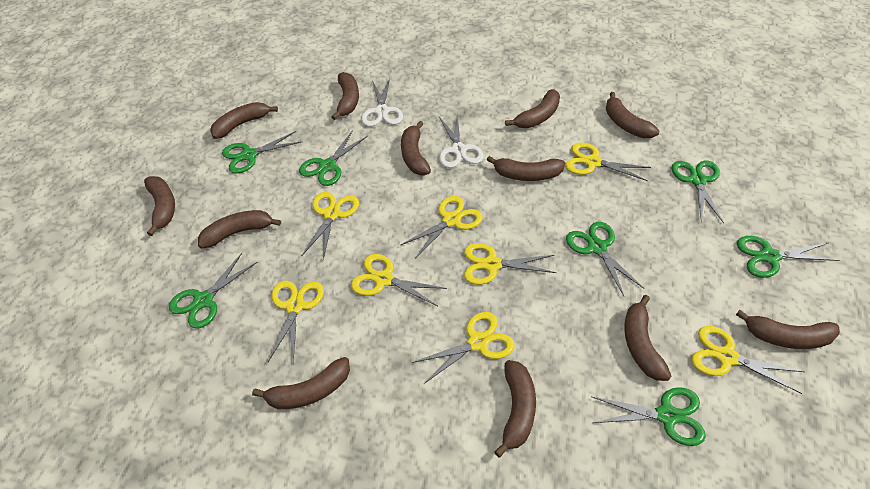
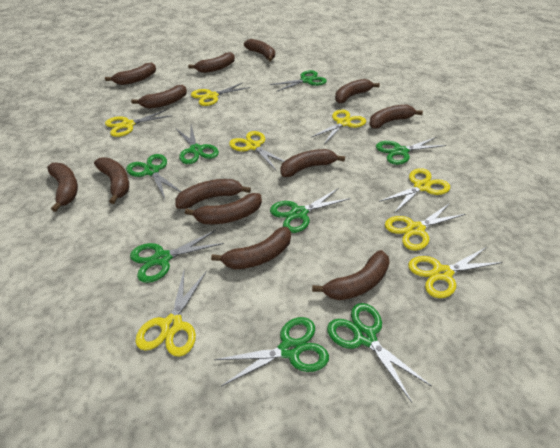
brown banana: [144,176,175,236] [198,210,281,249] [210,102,278,139] [252,357,350,409] [331,72,359,120] [401,121,431,175] [487,156,565,181] [494,360,536,457] [505,89,560,128] [606,92,659,138] [624,295,671,381] [736,310,840,349] = 12 -> [47,163,78,212] [94,157,129,204] [105,62,156,85] [131,85,187,109] [176,179,251,209] [185,193,262,224] [188,52,235,73] [211,227,291,269] [244,39,275,61] [280,149,345,177] [312,250,390,300] [335,79,380,103] [369,105,423,129] = 13
green scissors: [169,253,257,329] [222,131,302,174] [299,130,368,186] [566,222,644,296] [591,387,706,446] [671,160,724,223] [737,236,839,278] = 7 -> [126,154,181,199] [130,230,224,283] [175,125,219,164] [214,317,329,386] [270,70,327,92] [270,189,350,233] [327,303,432,403] [376,137,447,165] = 8
white scissors: [361,78,403,127] [439,114,484,168] = 2 -> none = 0

